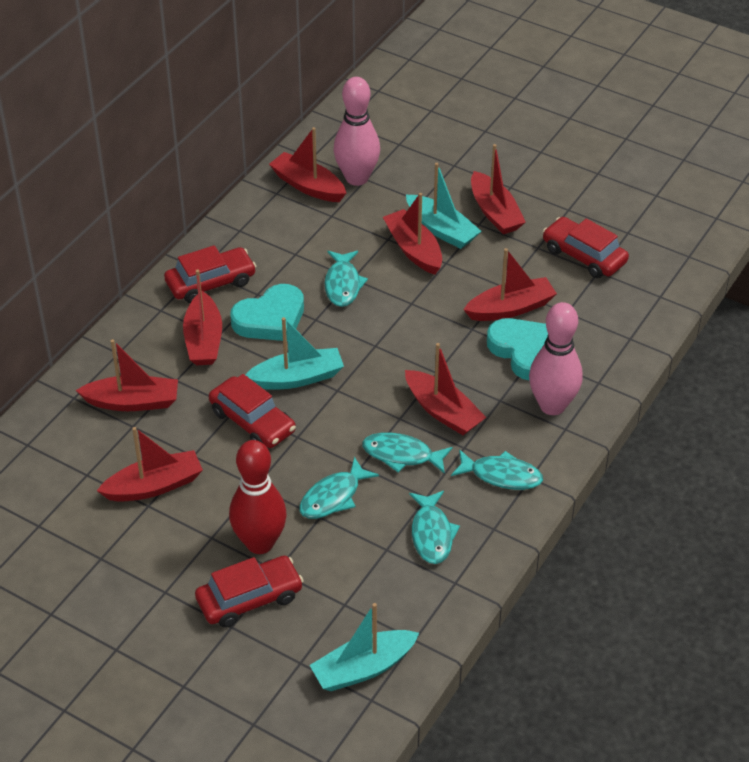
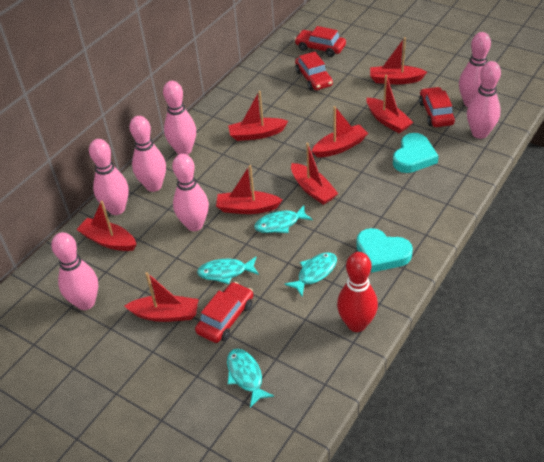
pink bowling pin: [333,77,380,186] [529,302,583,415] = 2 -> [51,232,98,310] [89,139,129,215] [129,116,166,192] [163,81,196,155] [172,154,209,231] [459,32,491,107] [467,61,501,139] = 7
turquoise boat: [245,317,344,389] [310,603,419,691] [406,163,481,249] = 3 -> none = 0
turquoise fish: [299,457,379,519] [325,251,368,307] [362,433,453,474] [409,491,460,564] [451,450,543,490] = 5 -> [197,257,259,284] [227,349,274,408] [254,205,313,233] [284,252,337,296] = 4

